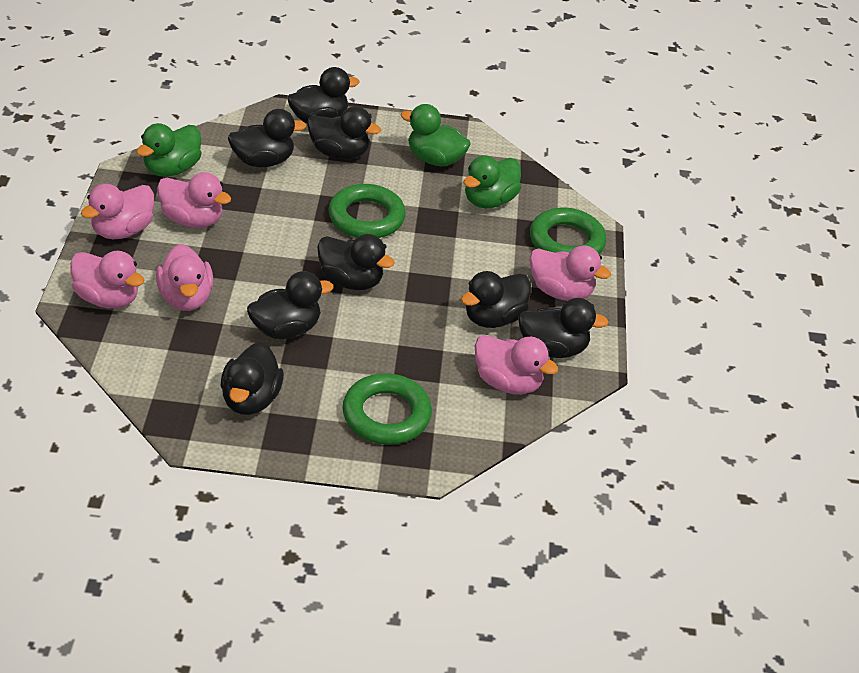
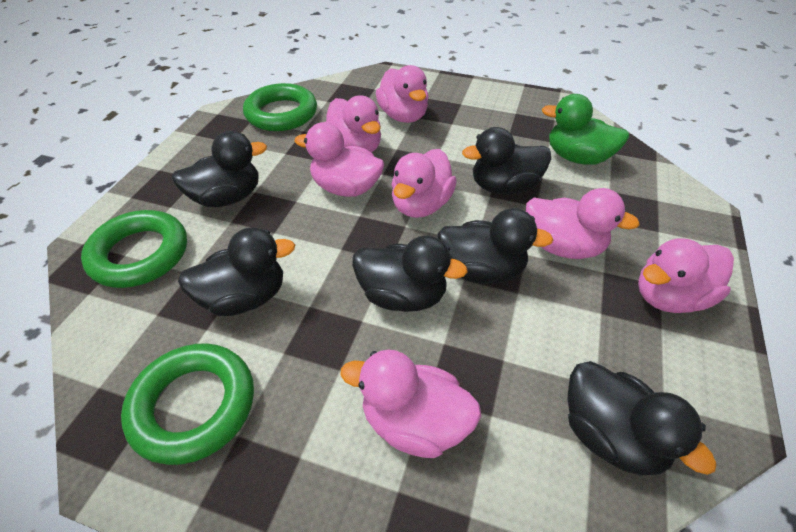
black duck: [221,342,284,415] [228,109,306,167] [247,271,334,339] [287,67,360,123] [307,106,381,159] [317,234,395,290] [461,271,531,328] [518,298,609,358] = 8 -> [172,131,267,207] [178,227,295,316] [352,236,468,312] [437,208,554,284] [462,127,551,195] [568,361,717,476] = 6
green duck: [137,123,202,177] [400,104,471,167] [463,156,521,208] = 3 -> [542,94,630,165] = 1
pink duck: [70,251,144,309] [81,184,154,239] [156,244,214,311] [157,172,231,228] [475,335,559,395] [530,245,611,301] = 6 -> [294,122,384,197] [326,95,381,153] [340,350,481,458] [376,65,429,123] [392,149,457,218] [526,188,640,259] [638,238,734,313] = 7

